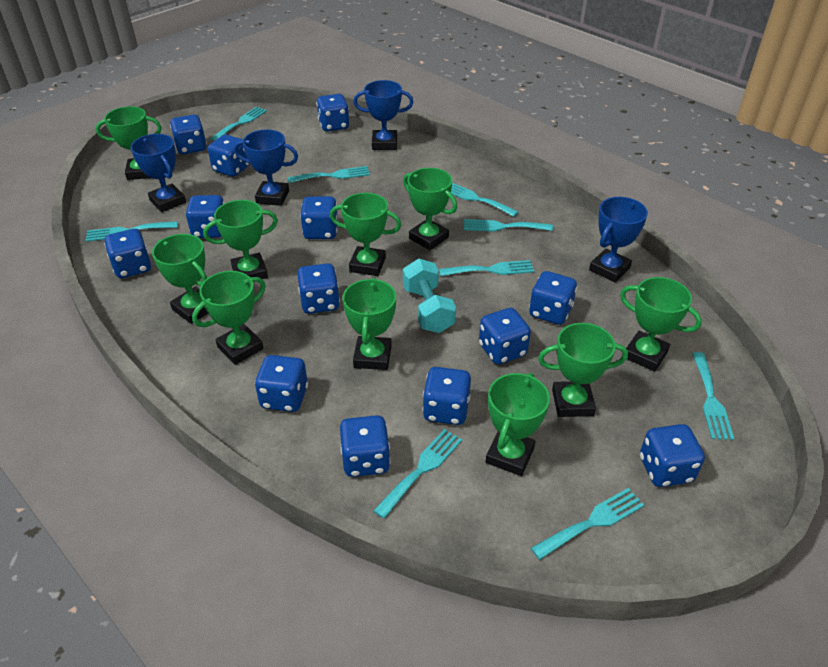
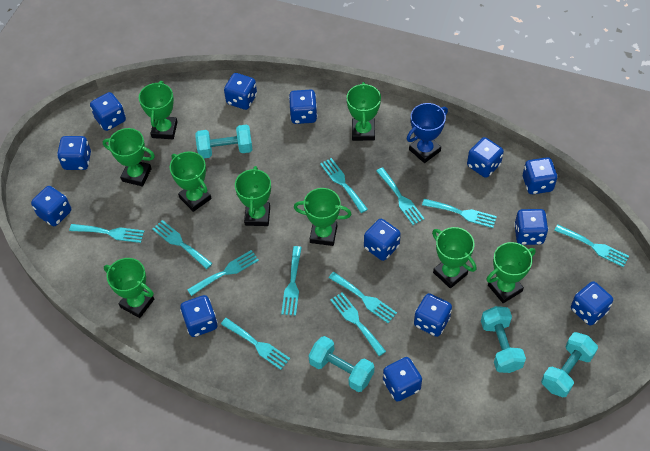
blue trophy: [131,134,186,212] [234,129,298,206] [354,80,413,150] [589,197,648,283] = 4 -> [407,103,448,163] = 1
green trophy: [96,106,162,180] [152,234,208,324] [192,271,266,365] [203,200,278,279] [330,193,401,276] [343,278,396,370] [403,168,457,250] [486,373,550,476] [538,323,628,417] [620,277,702,372] = 10 -> [103,128,155,187] [104,258,154,318] [139,81,177,139] [170,151,212,212] [235,166,271,226] [294,188,351,246] [346,82,381,141] [432,227,476,289] [486,242,536,303] = 9
turquoise dumbbell: [403,259,456,333] = 1 -> [195,124,253,158] [308,336,374,392] [481,306,526,373] [541,332,598,397] = 4
turquoise fork: [86,221,178,242] [210,107,267,141] [288,166,370,183] [373,429,462,519] [439,260,534,276] [451,183,518,217] [464,219,553,232] [531,488,644,560] [692,352,734,440] = 9 -> [69,224,144,243] [152,220,213,269] [187,250,259,296] [221,318,290,370] [281,246,302,316] [320,158,368,213] [329,272,397,323] [330,292,386,356] [376,167,425,225] [422,199,497,228] [554,225,629,267] = 11

